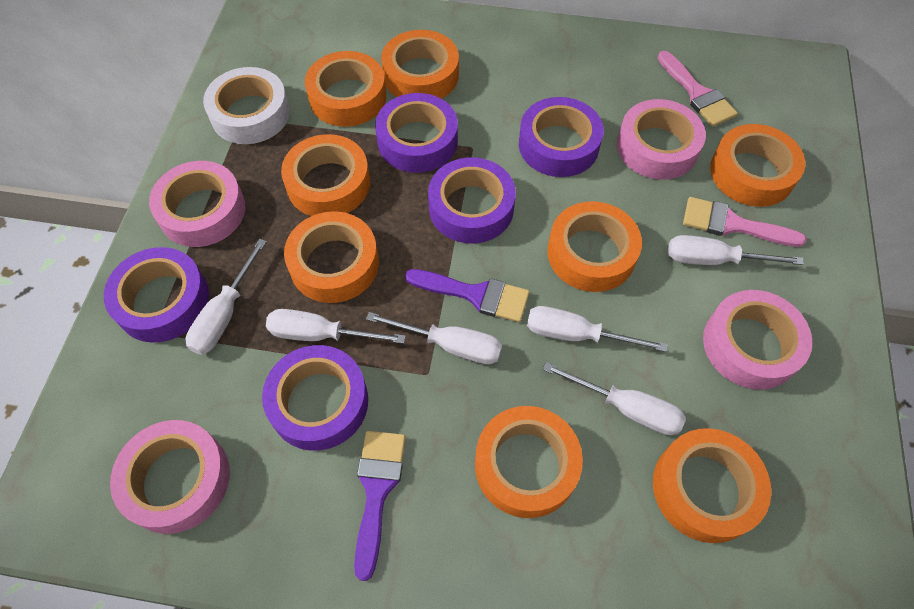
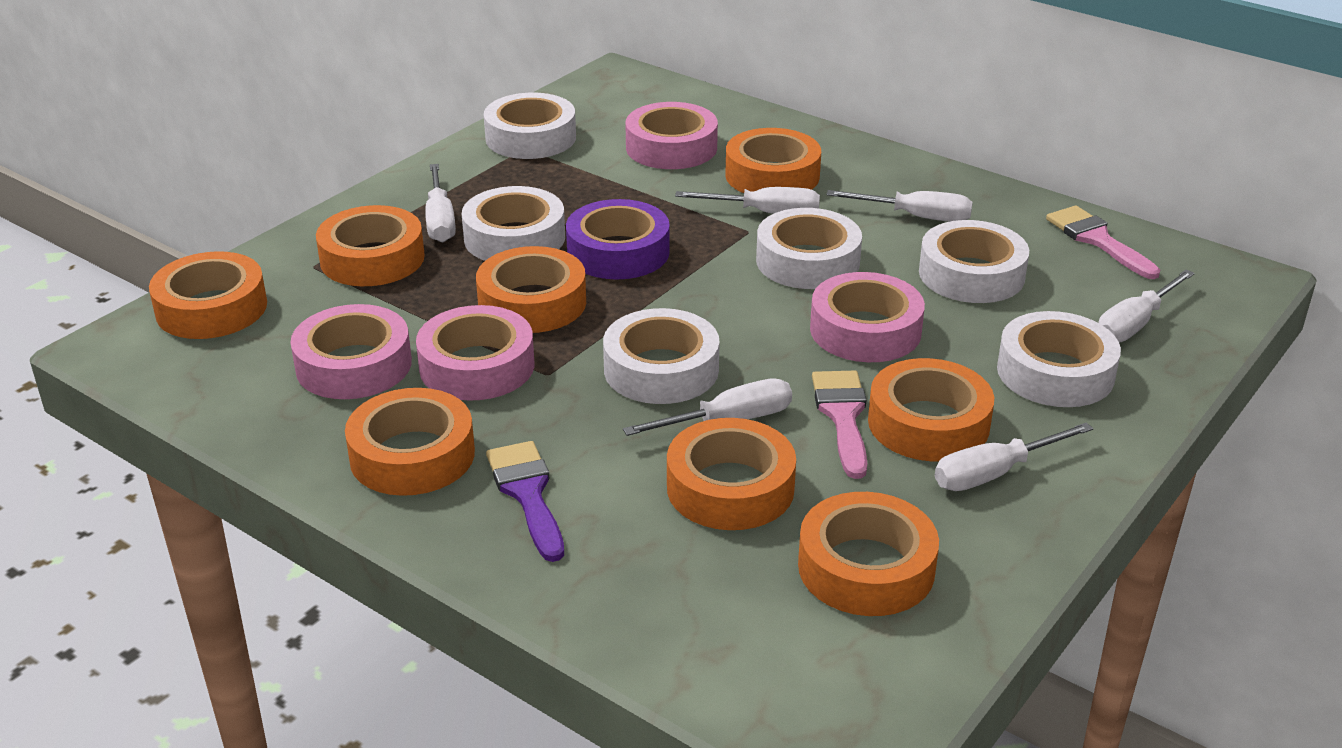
purple brush: [354,431,406,581] [405,269,530,322] = 2 -> [486,441,564,562] = 1
purple tape: [104,247,209,343] [262,345,368,451] [375,93,458,173] [428,157,516,243] [519,97,604,177] = 5 -> [566,199,670,280] = 1
white tape: [203,67,290,144] = 1 -> [462,186,565,261] [484,93,576,159] [603,308,720,404] [756,208,862,289] [919,220,1029,303] [997,311,1121,407] = 6

